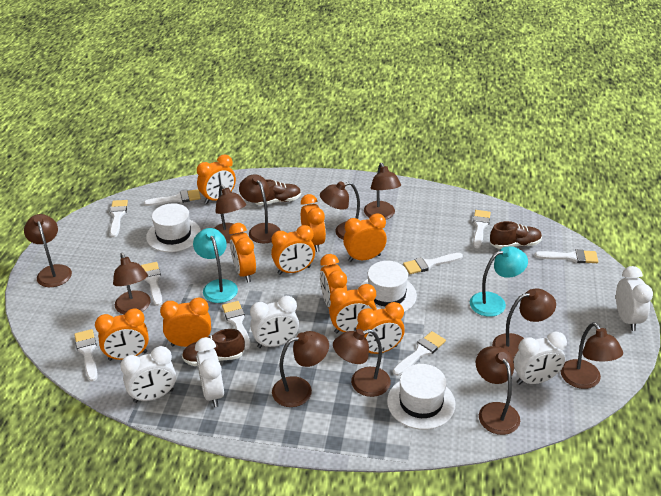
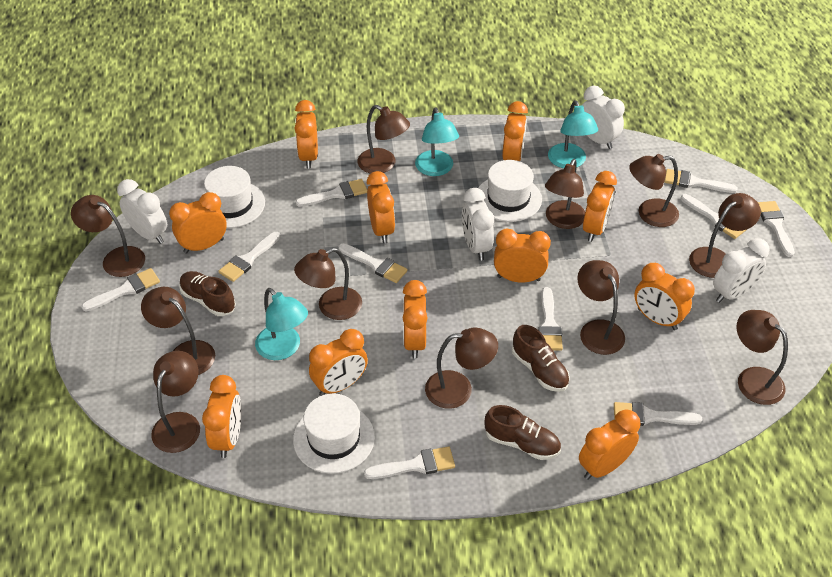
orange clock: [95,308,149,361] [160,298,211,347] [197,155,236,204] [229,223,256,283] [271,225,315,275] [301,194,326,252] [320,254,347,308] [329,284,377,333] [343,213,387,262] [356,302,405,354] = 10 -> [169,192,227,253] [202,375,242,458] [295,100,318,169] [309,329,368,396] [367,171,395,243] [403,280,427,358] [494,228,551,283] [502,101,528,161] [579,410,640,480] [583,171,617,242] [634,263,695,330] = 11
turquoise lamp: [193,228,238,303] [470,246,528,317] = 2 -> [255,288,308,360] [415,107,459,176] [548,100,598,168] = 3
white brush: [74,329,98,381] [110,200,128,237] [141,262,162,306] [144,189,201,206] [222,301,251,350] [393,331,446,376] [403,253,463,274] [473,210,491,248] [535,249,598,263] = 9 -> [81,268,160,311] [219,232,280,282] [296,179,367,207] [339,243,408,283] [364,446,455,479] [538,287,563,351] [614,402,703,426] [664,169,738,193] [681,194,746,239] [758,201,795,257] = 10
white clock: [120,346,176,403] [195,337,224,407] [250,296,299,348] [514,332,567,385] [616,266,653,331] = 5 -> [117,179,167,244] [462,188,494,261] [582,86,625,149] [713,238,769,303] = 4

